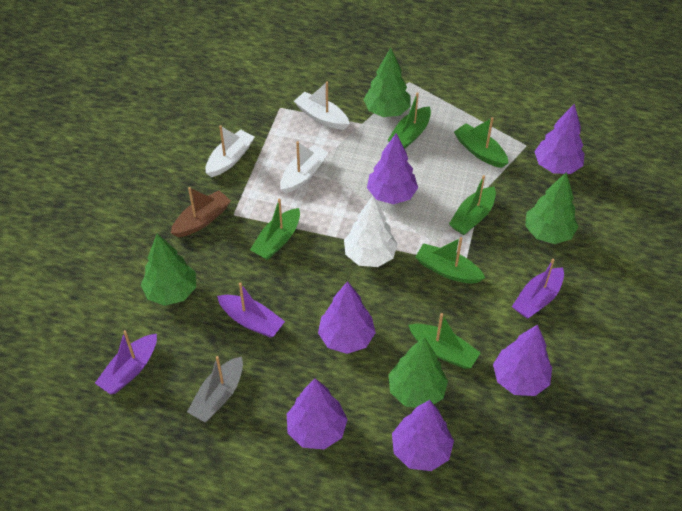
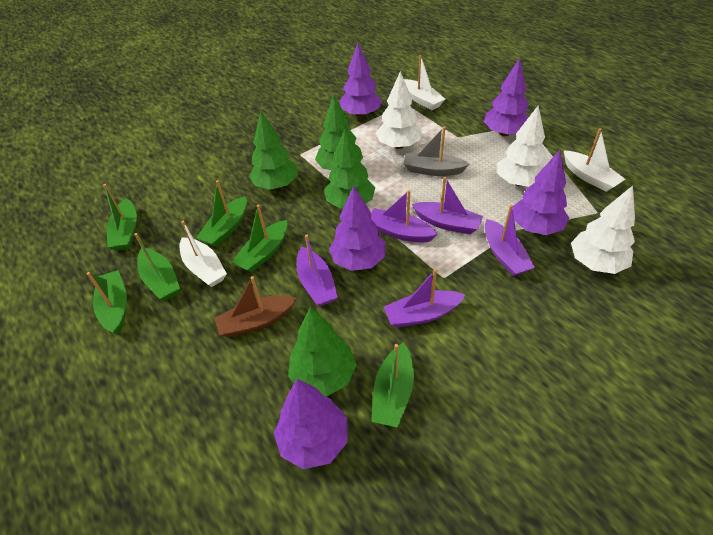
purple boat: [95,330,157,395] [217,282,285,338] [512,259,564,319] = 3 -> [297,234,338,306] [371,190,438,242] [384,269,465,328] [412,177,483,234] [485,204,535,276] = 5
purple tree: [287,378,348,449] [318,281,376,354] [367,133,418,204] [392,400,454,471] [493,325,552,396] [534,104,585,174] = 6 -> [274,379,348,469] [329,186,386,271] [340,43,382,117] [484,58,528,136] [513,150,569,235] = 5
white tree: [344,196,398,267] = 1 -> [376,71,422,149] [497,106,546,187] [571,186,635,274] = 3

